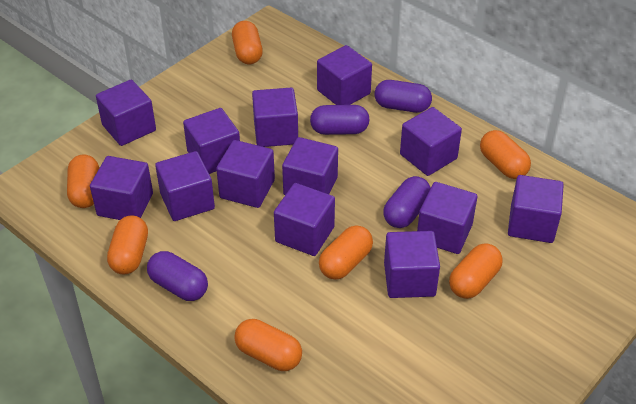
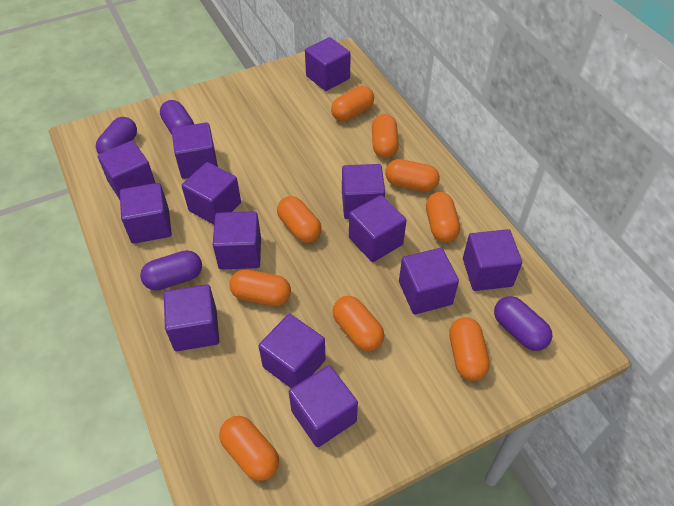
orange capsule: [67,155,99,208] [107,215,148,274] [232,21,263,64] [234,319,302,371] [319,225,373,280] [449,243,503,299] [480,130,531,179] = 7 -> [219,416,279,481] [229,269,291,306] [277,196,322,243] [331,86,374,122] [332,296,384,351] [372,114,399,158] [385,159,440,192] [426,192,460,242] [449,317,490,381] = 9

